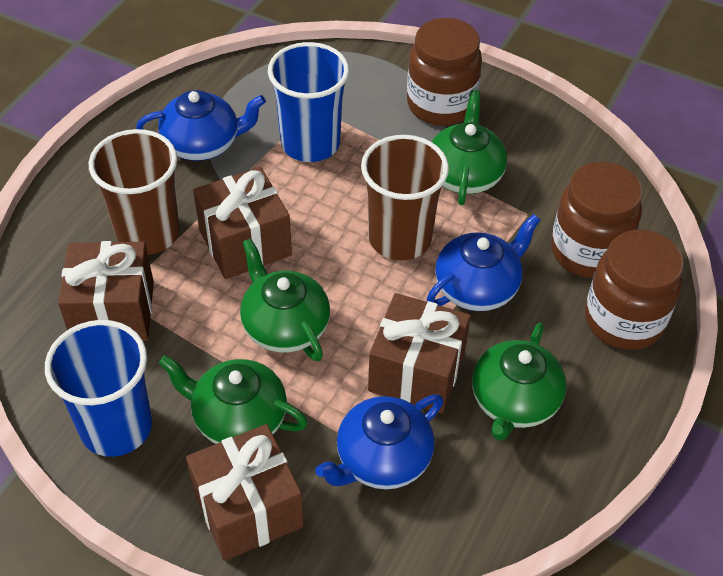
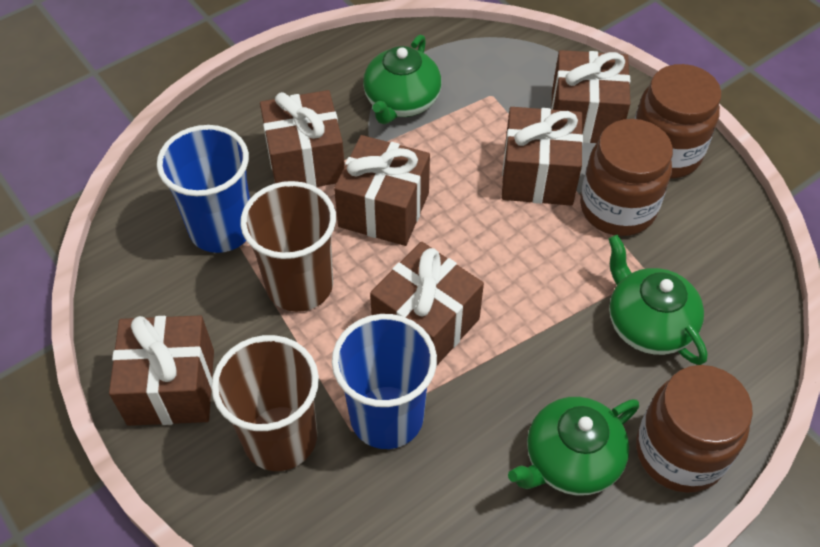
blue teapot: [136,90,266,161] [315,395,443,489] [427,214,540,311] = 3 -> none = 0
brown gift: [58,241,154,341] [186,424,304,561] [193,167,292,279] [368,293,471,414] = 4 -> [109,315,214,426] [260,90,345,187] [334,135,430,246] [370,242,484,365] [502,107,583,206] [551,50,630,143] = 6
green teapot: [159,355,308,444] [240,238,330,361] [432,90,507,205] [472,323,566,441] = 4 -> [363,35,441,124] [508,397,639,496] [608,235,708,365] = 3

